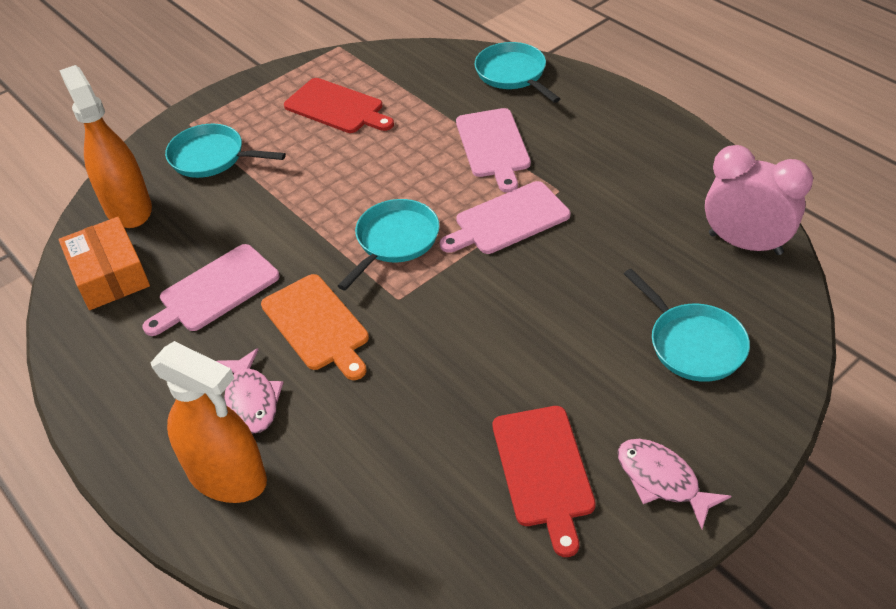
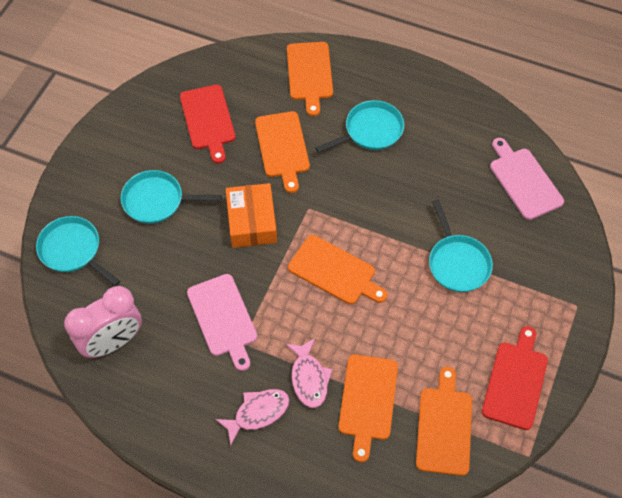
orange cutting board: [261,274,369,380] = 1 -> [255,111,310,193] [287,42,333,116] [288,235,387,304] [339,355,398,462] [416,367,472,476] = 5
orange spray bottle: [59,65,152,228] [150,341,267,503] = 2 -> none = 0
pink cutting board: [142,244,280,336] [440,181,570,254] [456,108,531,193] = 3 -> [187,274,257,371] [490,138,564,220] = 2

